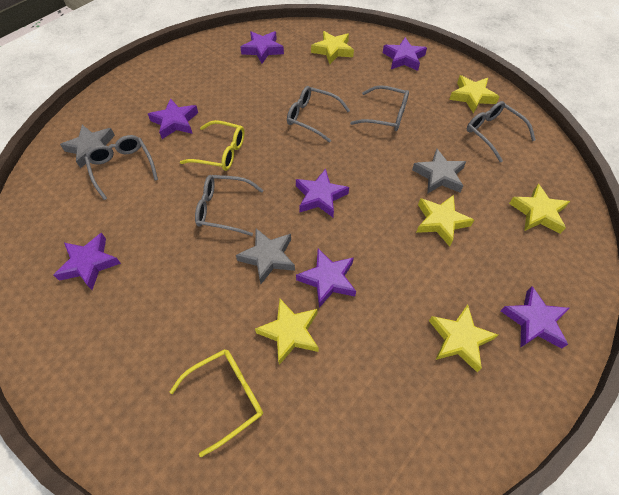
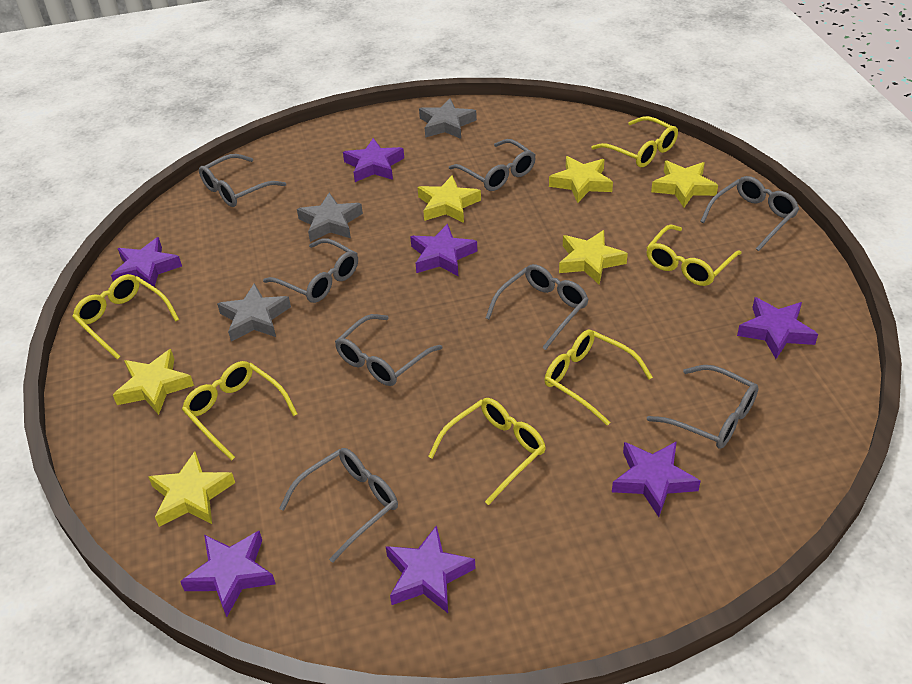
grey glasses: [85,135,158,200] [195,175,263,236] [287,86,350,143] [350,85,409,131] [467,101,536,163] = 5 -> [199,154,286,207] [263,238,358,303] [279,448,398,563] [335,314,442,386] [449,139,536,191] [486,264,589,350] [647,365,759,449] [700,176,799,251] = 8
yellow glasses: [170,349,263,457] [180,120,245,171] = 2 -> [72,274,179,359] [182,361,297,461] [428,398,546,505] [544,329,653,426] [591,116,678,167] [646,225,742,286] = 6

